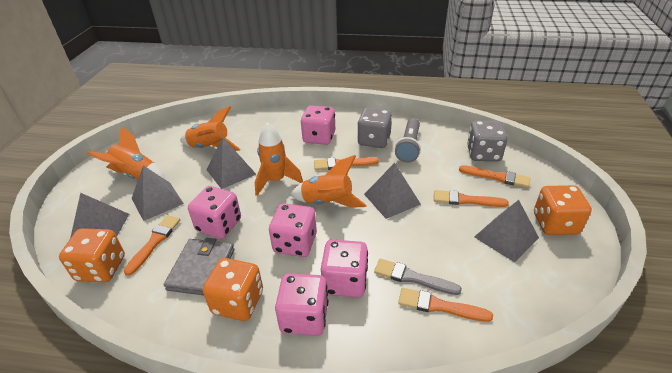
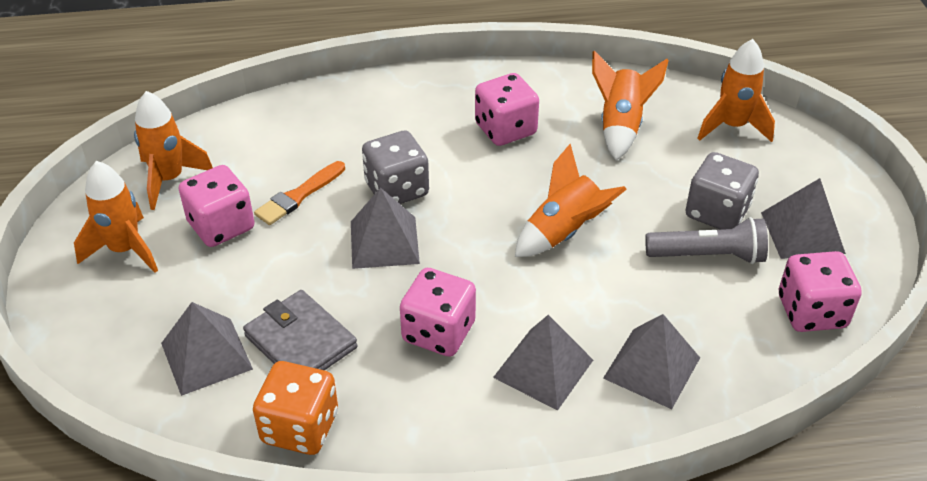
grey brush: [374,259,462,295] = 1 -> none = 0
orange brush: [123,215,180,276] [314,157,379,170] [398,288,493,322] [434,190,509,207] [459,165,530,188] = 5 -> [254,161,345,225] = 1
orange dice: [59,228,125,282] [203,258,263,321] [534,185,592,235] = 3 -> [253,361,338,455] = 1
orange rocket: [87,126,165,179] [180,106,241,151] [255,122,303,196] [290,155,367,208] = 4 -> [74,161,158,273] [134,91,213,210] [515,144,627,257] [592,50,669,160] [697,39,775,142] = 5
pink dice: [188,186,241,239] [269,203,317,257] [275,273,328,336] [301,105,335,145] [321,240,368,298] = 5 -> [179,165,255,247] [400,268,476,357] [475,73,539,146] [779,251,862,332] = 4

